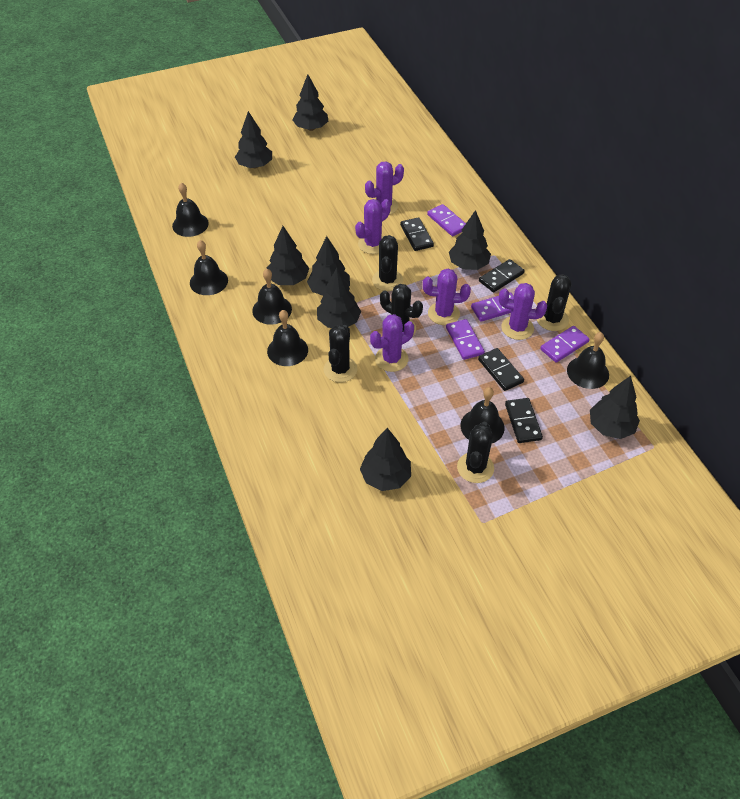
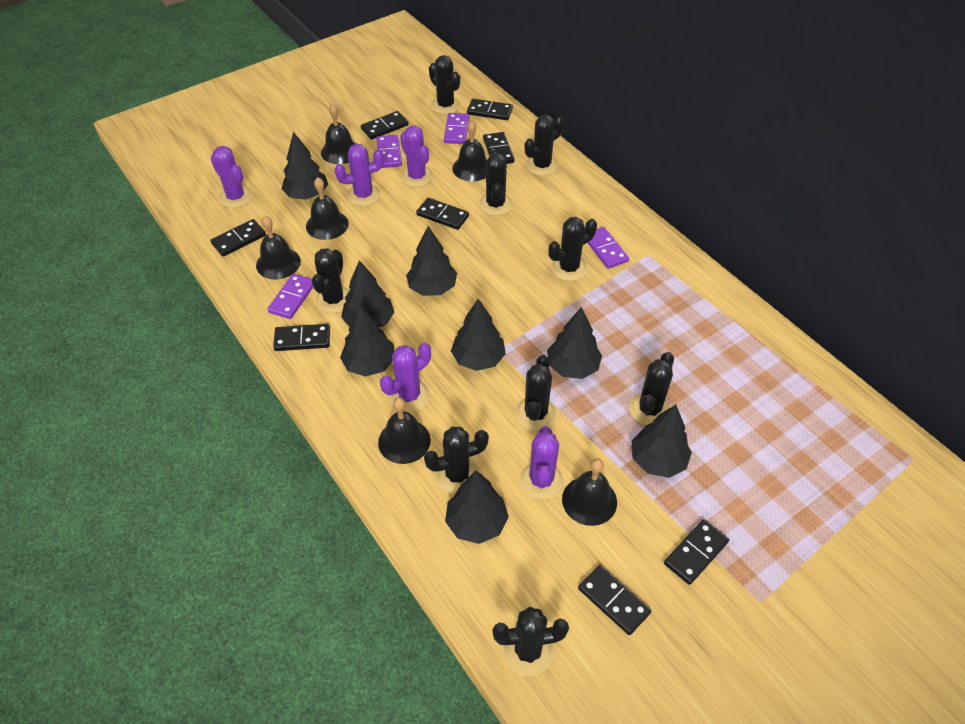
black cactus: [324,325,357,383] [372,235,403,291] [380,284,423,336] [457,422,494,483] [537,274,571,331] = 5 -> [312,248,349,314] [424,426,489,494] [429,55,461,114] [479,149,513,216] [493,607,569,676] [515,355,557,431] [525,115,564,176] [548,217,597,281] [629,352,674,425] = 9
black domino: [400,217,434,251] [478,348,524,391] [479,259,525,292] [505,398,543,443] = 4 -> [210,219,266,256] [273,324,330,351] [361,111,408,140] [416,198,469,230] [467,99,513,120] [483,132,515,164] [578,565,651,635] [664,519,729,585] = 8

